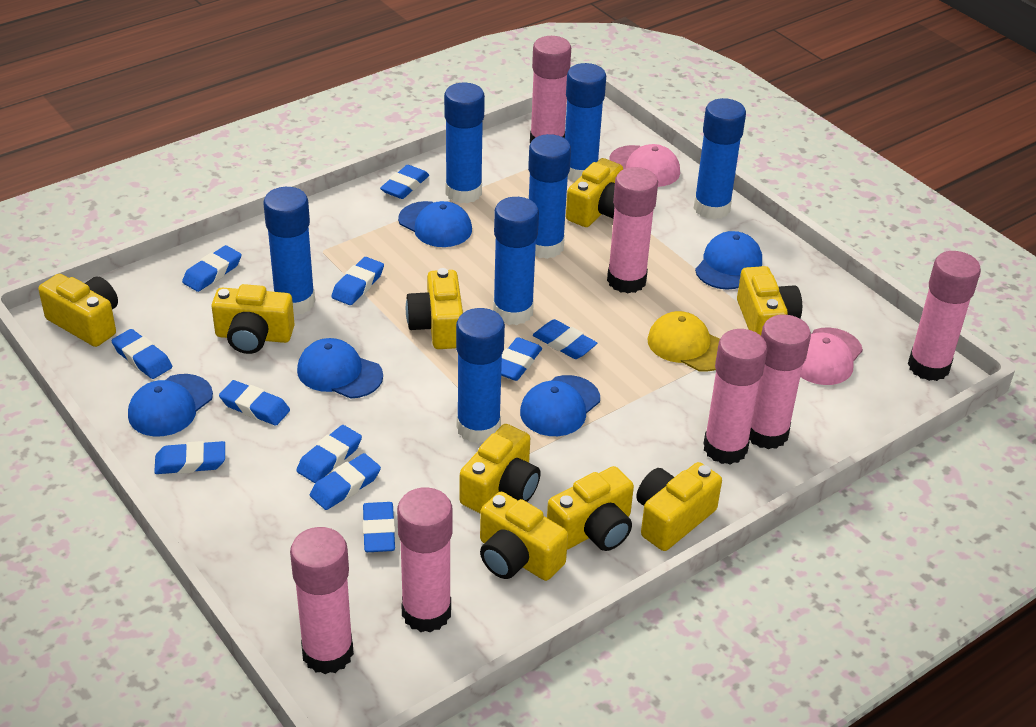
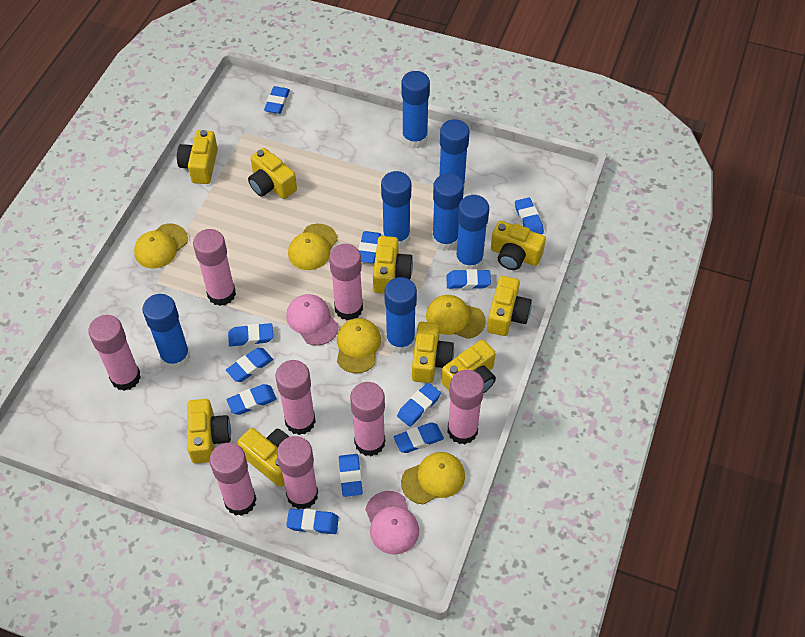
blue cap: [128,374,213,437] [297,338,383,399] [398,201,472,247] [520,375,600,436] [695,231,762,290] = 5 -> none = 0
pink glue stick: [290,527,354,674] [397,487,453,633] [530,36,571,143] [607,167,658,293] [703,329,768,465] [749,314,811,449] [908,251,981,381] = 7 -> [88,315,141,391] [193,229,236,306] [210,443,256,516] [276,360,316,435] [277,436,318,509] [329,244,363,320] [350,382,385,456] [447,370,484,444] = 8
yellow cap: [647,311,720,372] = 1 -> [134,224,188,268] [288,224,337,270] [337,318,381,373] [401,452,465,505] [426,295,486,339] = 5

